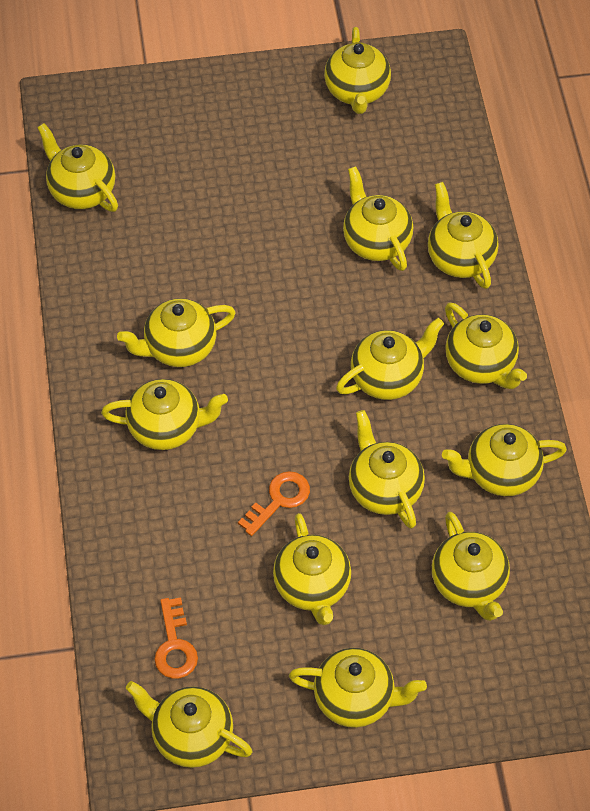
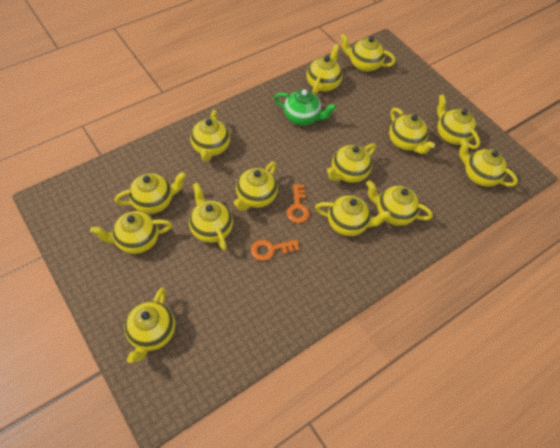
green teapot: none = 0 -> [274,89,337,126] = 1

